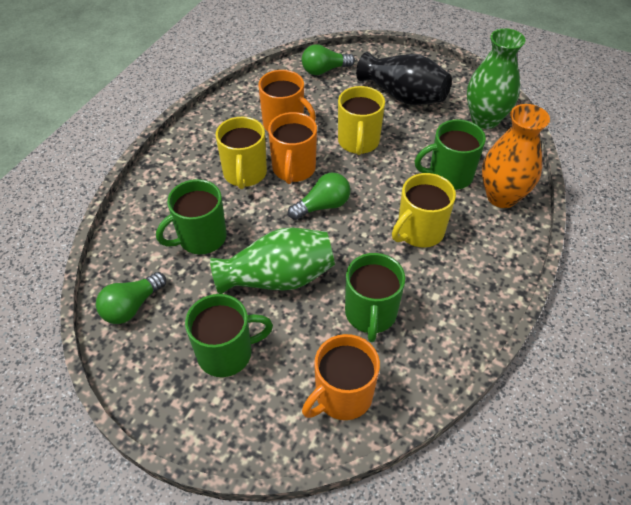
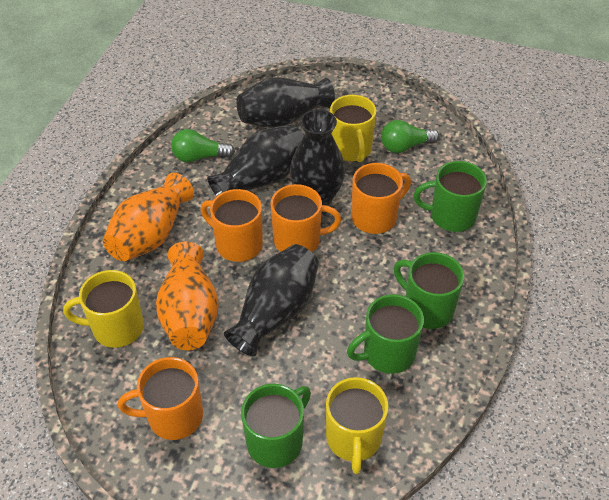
black vase: [356,52,452,105] = 1 -> [207,124,303,196] [224,244,319,356] [236,77,335,128] [290,109,345,206] = 4
green light bulb: [96,272,166,324] [288,173,350,220] [302,44,355,75] = 3 -> [171,129,235,162] [381,120,439,153] = 2
green vase: [210,227,335,294] [467,28,525,129] = 2 -> none = 0
orange mug: [258,70,316,131] [268,112,317,184] [302,334,380,420] = 3 -> [118,357,203,440] [201,189,263,262] [270,184,341,252] [351,163,411,234] = 4
orange vase: [482,104,550,208] = 1 -> [103,173,194,261] [156,241,219,350] = 2

